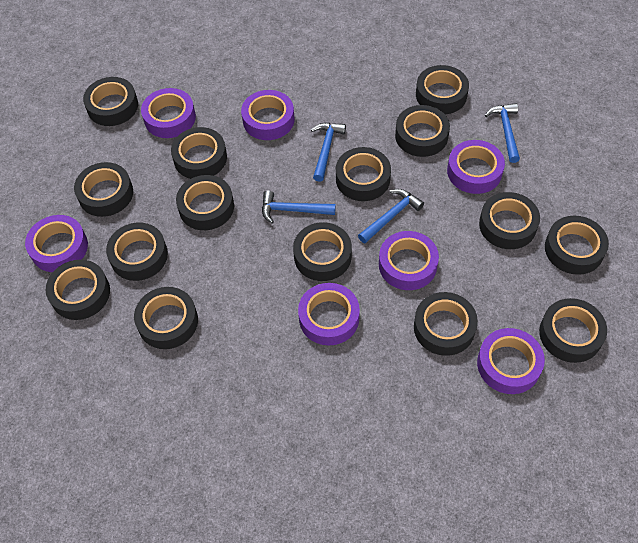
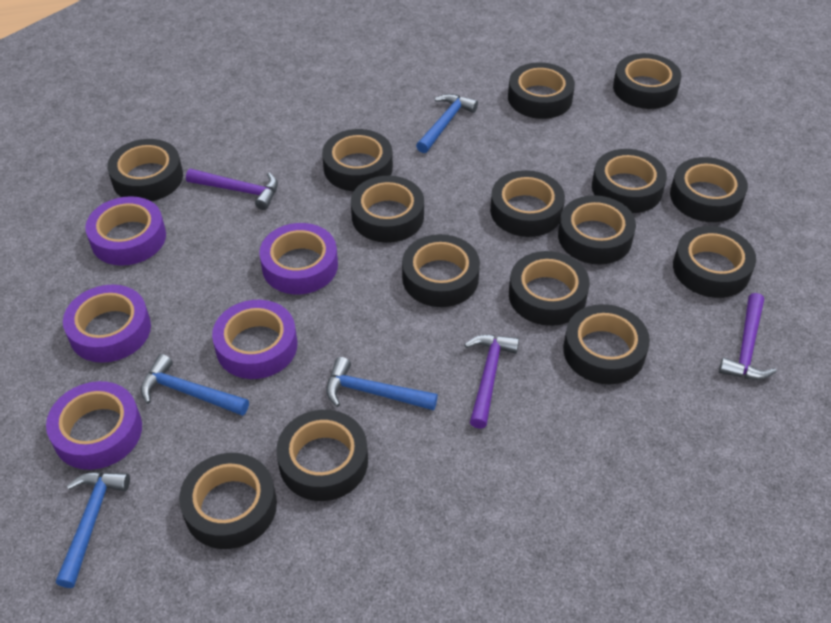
purple hammer: none = 0 -> [186,169,278,210] [464,335,519,429] [719,293,776,380] = 3
purple tape: [25,215,88,272] [141,88,196,138] [241,90,294,140] [298,283,360,346] [379,231,439,290] [447,140,505,194] [477,328,545,394] = 7 -> [46,381,142,470] [63,285,151,363] [85,196,166,266] [212,300,297,379] [259,223,338,294] = 5

